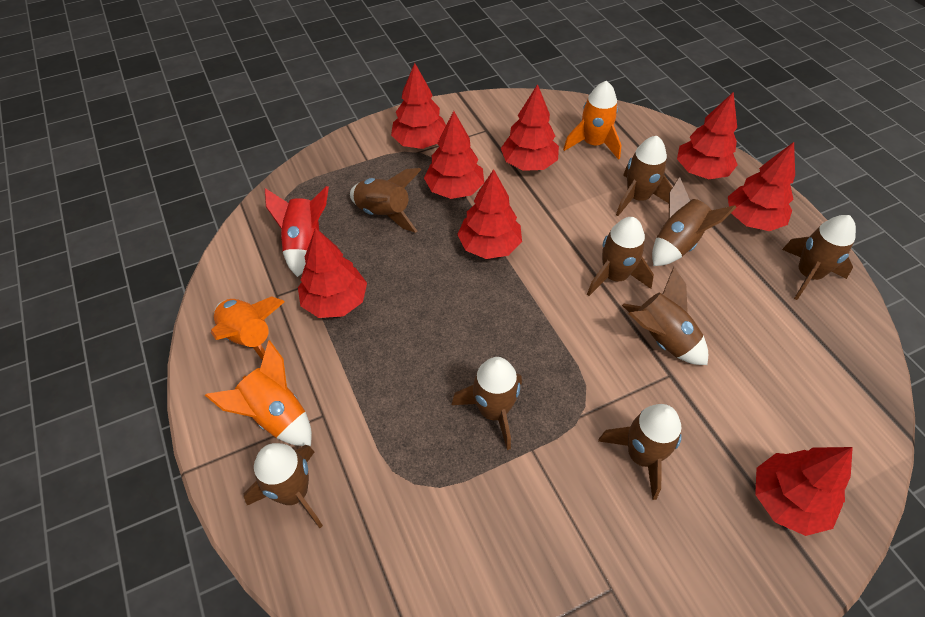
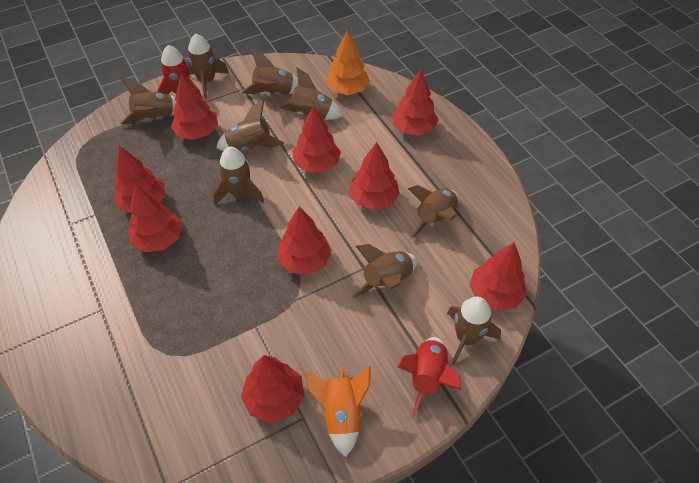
orange rocket: [205,340,312,446] [211,296,285,361] [563,81,622,160] = 3 -> [305,366,371,457] = 1
orange tree: none = 0 -> [326,30,370,95] = 1
red rocket: [265,186,329,277] = 1 -> [157,45,203,99] [397,337,461,416] = 2
red tree: [298,228,367,318] [391,63,446,149] [424,111,484,199] [457,169,522,259] [501,84,559,171] [677,92,738,179] [728,142,795,231] [755,447,853,536] = 8 -> [113,146,165,213] [128,184,182,252] [171,73,218,140] [241,355,305,423] [278,206,332,275] [292,106,341,172] [349,142,400,210] [393,69,439,136] [469,242,527,311] = 9

